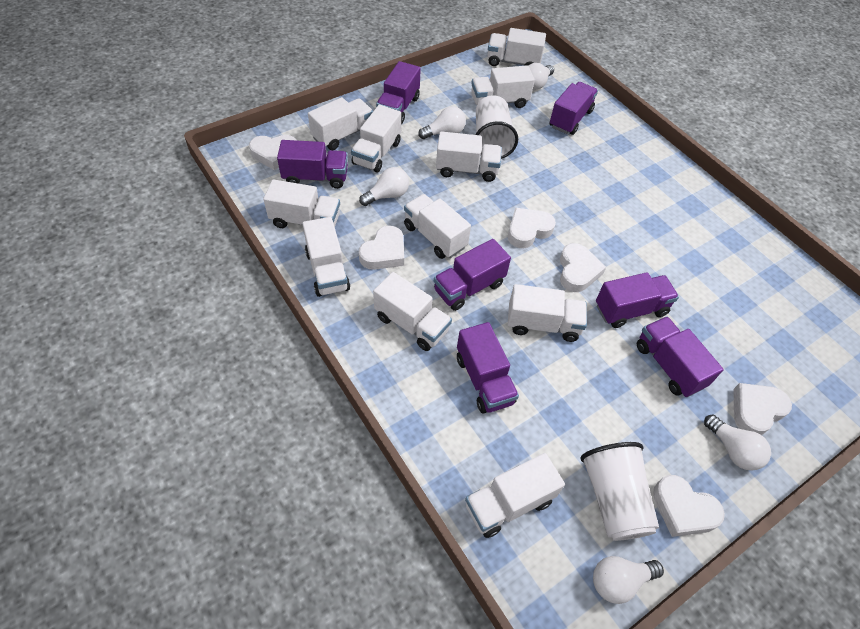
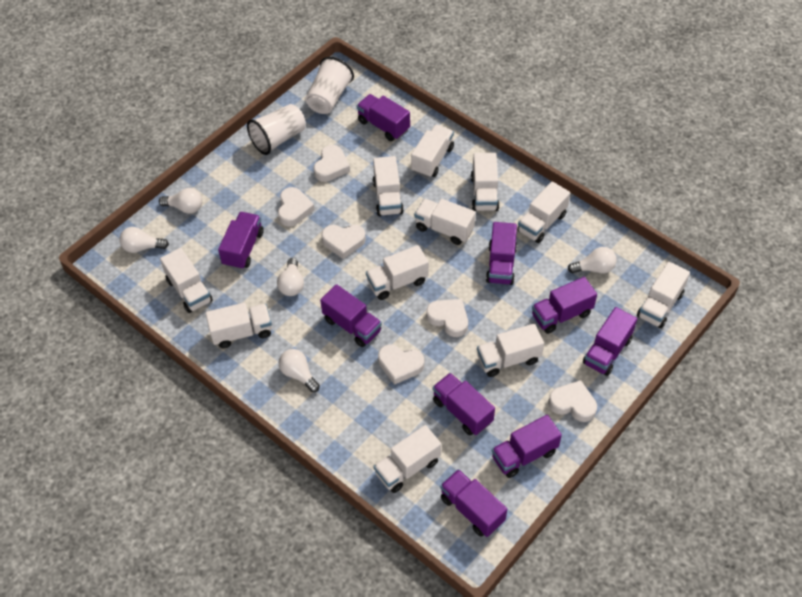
purple truck: [277,140,348,189] [376,61,421,124] [434,239,511,311] [457,322,519,414] [549,82,598,135] [596,272,679,328] [637,316,724,397] = 7 -> [218,212,264,270] [320,284,382,347] [357,94,410,141] [433,373,495,435] [440,469,507,537] [486,222,517,285] [492,415,562,478] [532,277,597,334] [583,307,637,376] = 9

